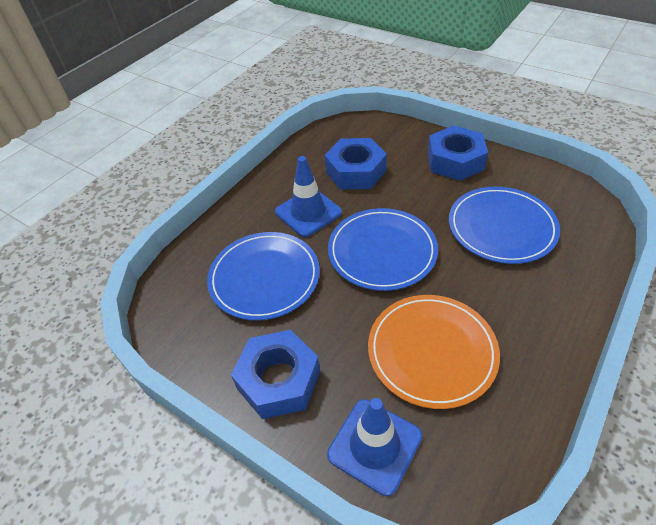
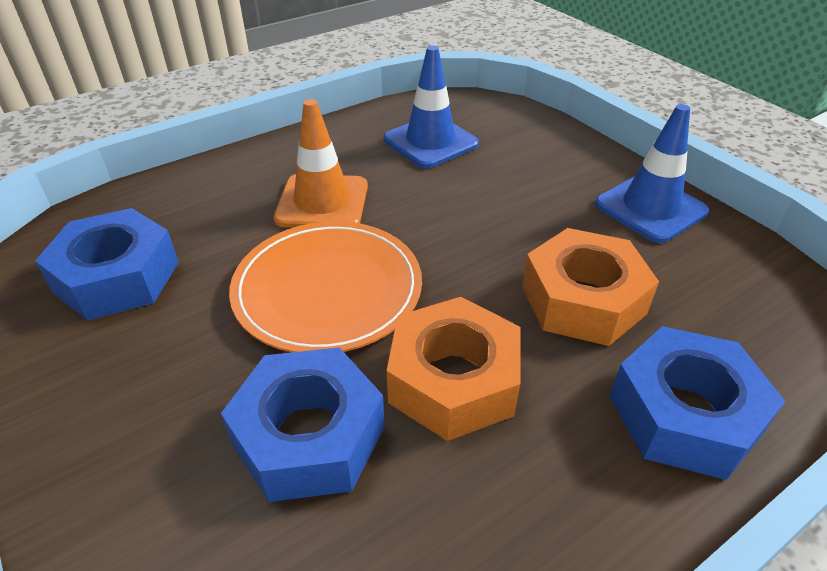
blue plate: [207,232,320,321] [328,208,438,291] [449,187,560,264] = 3 -> none = 0
orange nut: none = 0 -> [387,297,520,441] [522,228,659,346] = 2
orange traffic cone: none = 0 -> [274,99,368,228] = 1

